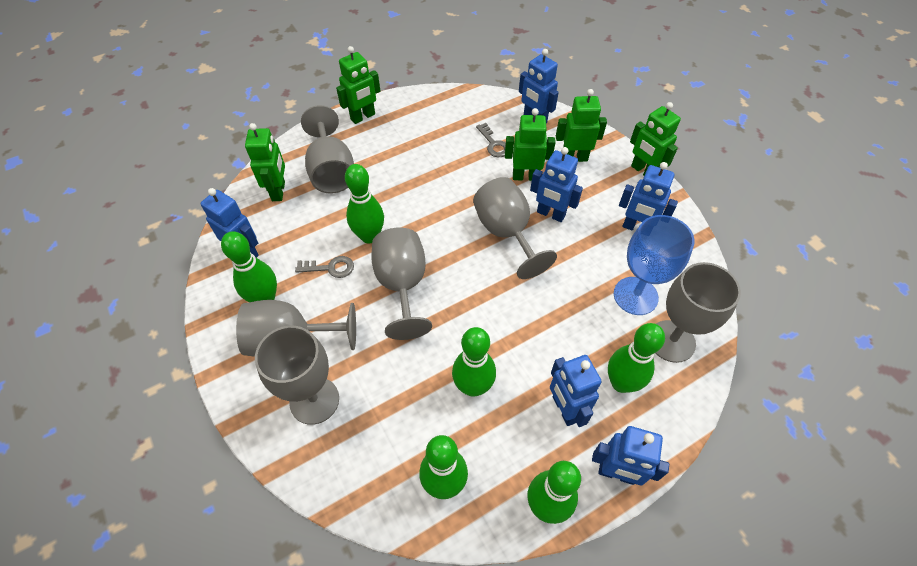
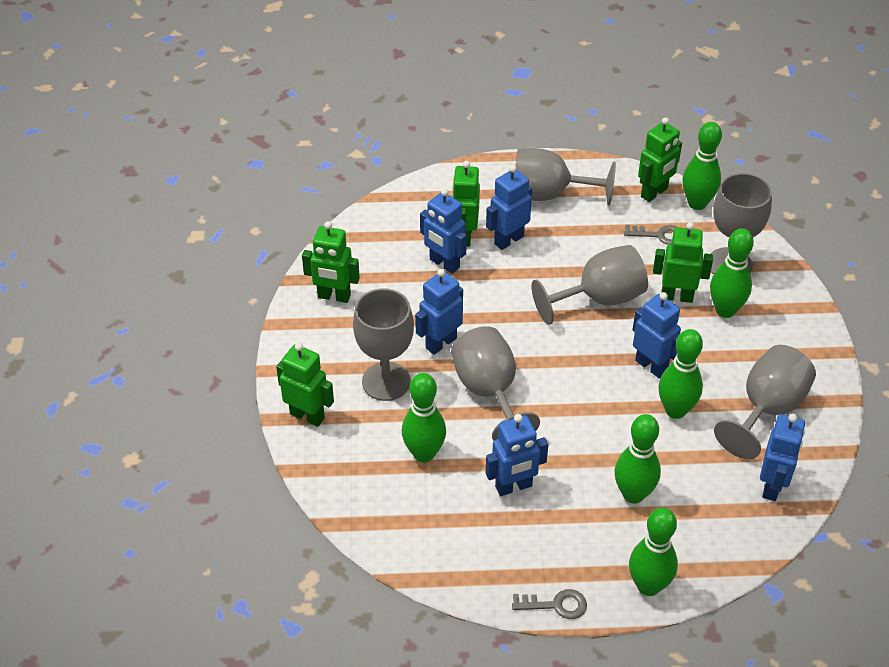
blue goblet: [614,215,694,315] = 1 -> none = 0

